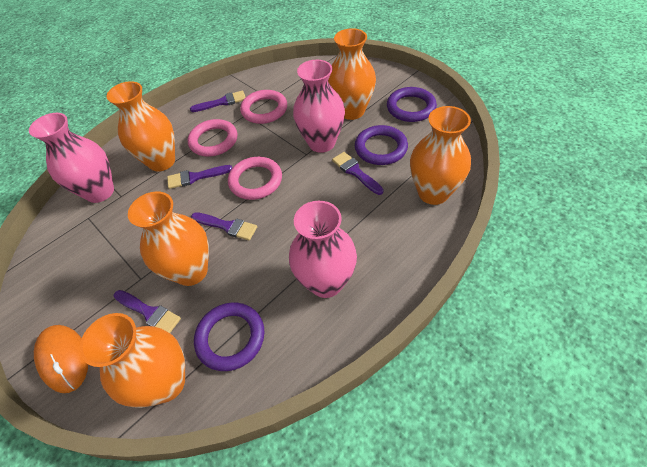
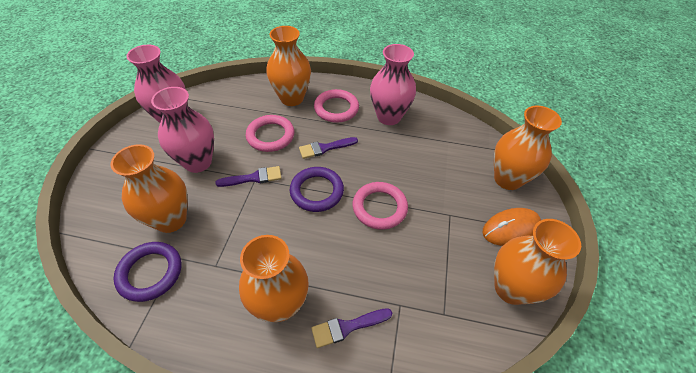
purple brush: [114,290,181,333] [167,165,232,189] [190,91,246,112] [191,212,257,240] [332,152,384,195] = 5 -> [215,166,282,187] [299,137,358,159] [311,308,392,348] = 3
purple ring: [194,303,265,371] [355,125,408,165] [387,87,437,122] = 3 -> [114,242,181,302] [290,167,344,212] = 2

